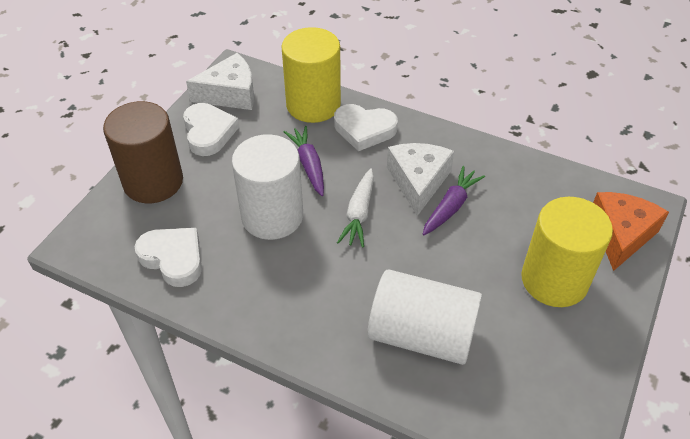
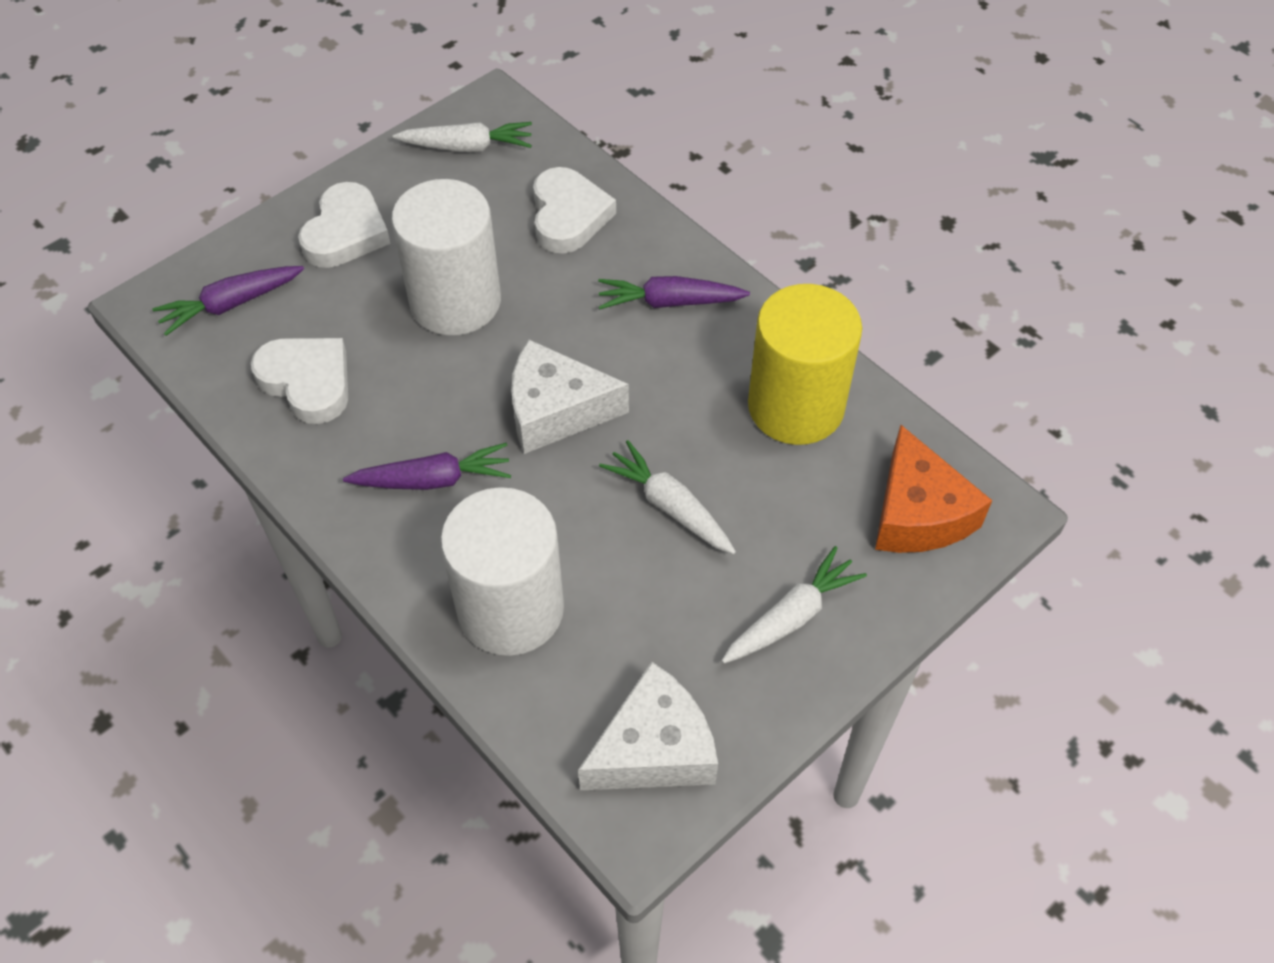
brown cylinder: [103,101,183,203] = 1 -> none = 0
purple carrot: [284,126,324,196] [423,166,485,235] = 2 -> [152,266,304,336] [343,443,511,490] [598,276,750,310] = 3
white carrot: [337,168,374,248] = 1 -> [393,122,532,152] [599,440,736,554] [722,546,867,664] = 3
yellow cylinder: [282,27,341,123] [521,197,613,307] = 2 -> [748,284,862,445] = 1

